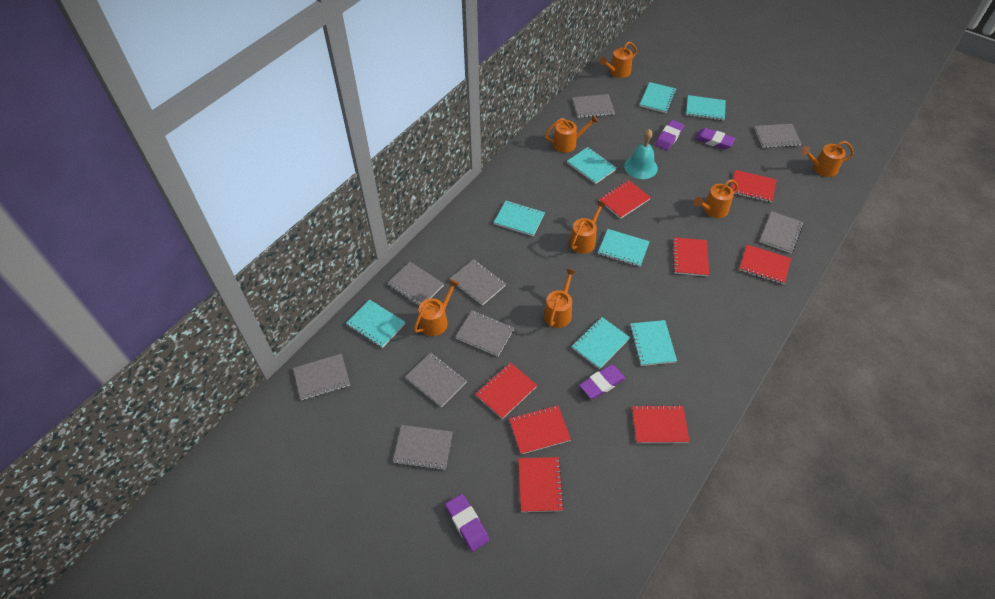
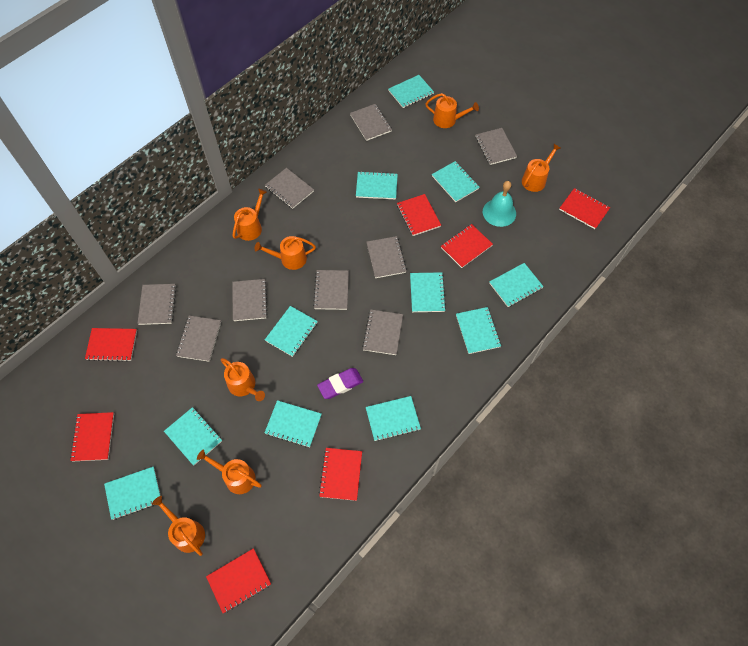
purple eraser: [445,494,489,552] [579,365,626,399] [655,120,684,151] [695,128,736,149] = 4 -> [317,368,363,399] = 1
red notebook: [475,363,537,419] [509,405,571,454] [518,457,564,512] [599,180,651,219] [632,405,690,443] [672,237,709,276] [731,170,776,203] [739,245,791,284] = 8 -> [70,412,114,462] [85,328,137,362] [206,548,271,613] [319,448,362,501] [397,194,441,236] [441,224,493,268] [559,188,610,229] = 7
turquoise notebook: [346,300,405,348] [494,201,545,237] [567,147,617,184] [571,317,630,369] [598,229,650,267] [629,320,677,366] [640,82,676,113] [686,95,726,121] = 8 -> [104,467,161,520] [164,407,222,465] [265,306,318,357] [265,400,322,447] [356,171,398,199] [366,396,421,441] [388,75,434,108] [410,272,446,312] [432,161,480,202] [456,307,501,354] [489,263,544,307] = 11

